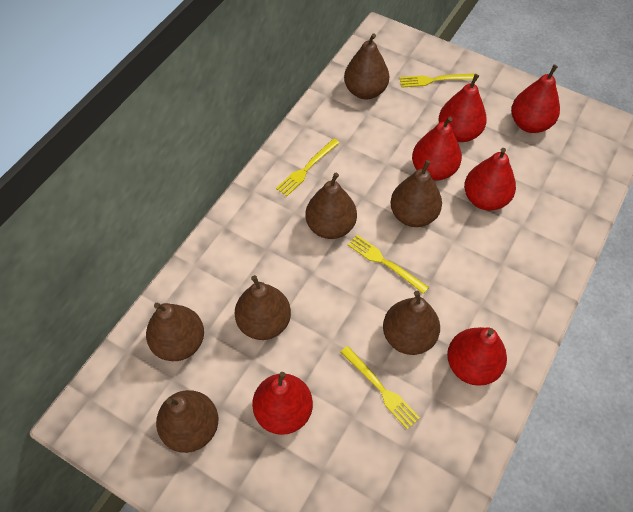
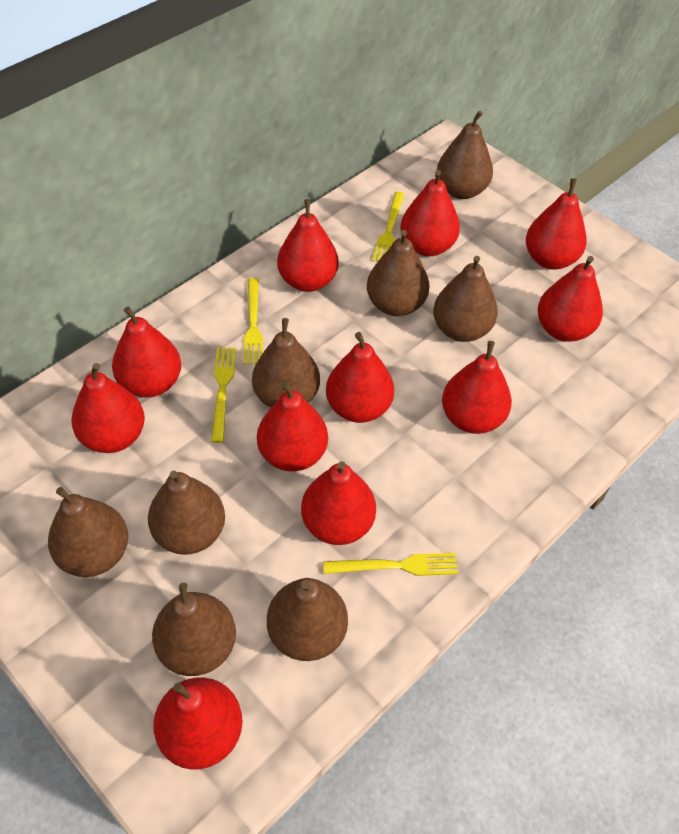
brown pear: [146,303,204,361] [156,390,218,453] [235,275,291,340] [306,173,357,239] [344,33,389,99] [383,291,440,355] [390,160,442,227] = 7 -> [48,487,128,577] [148,471,225,555] [152,583,236,676] [252,318,320,408] [267,578,348,661] [367,230,430,316] [433,256,498,342] [437,111,493,199] = 8
red pear: [252,372,313,435] [412,117,462,181] [438,74,487,142] [447,327,507,386] [464,148,516,211] [511,64,560,133] = 6 -> [71,363,145,453] [112,306,181,398] [153,677,242,770] [257,382,328,471] [277,199,339,292] [301,461,376,545] [326,332,394,423] [400,170,460,256] [442,341,512,434] [526,178,587,270] [538,256,603,342] = 11

